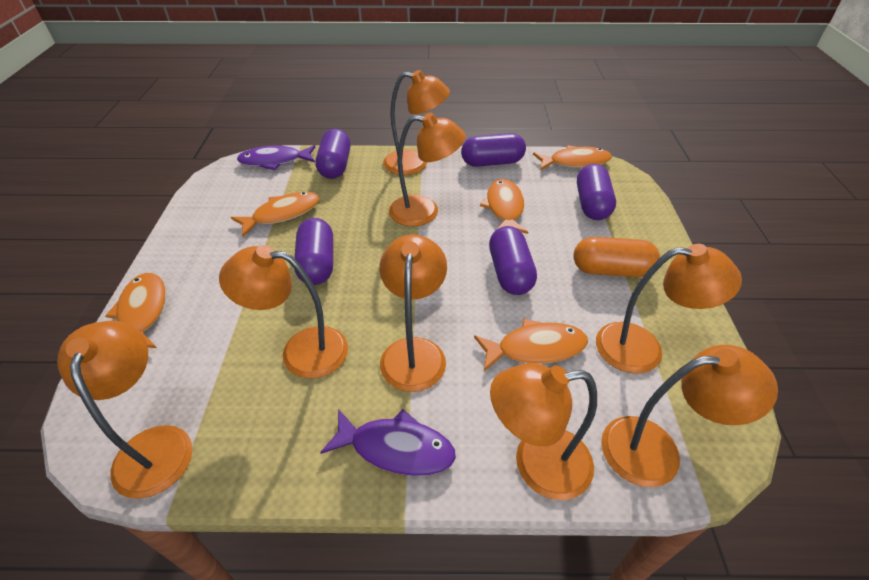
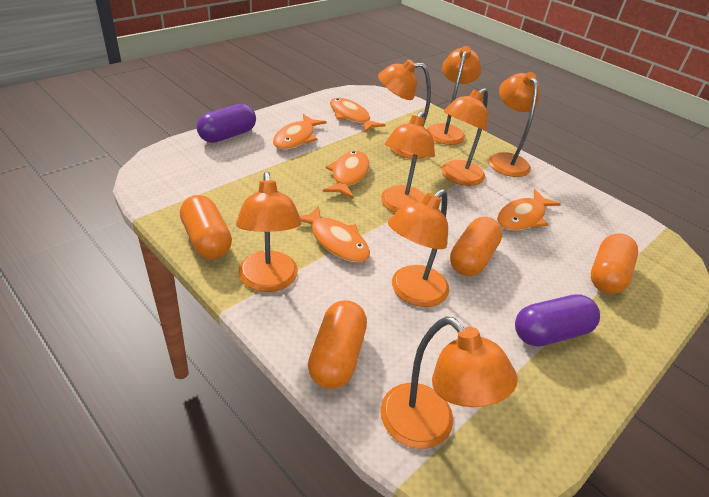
orange capsule: [573,237,660,277] = 1 -> [180,195,232,259] [308,300,367,389] [450,217,502,276] [591,234,638,294] = 4
purple capsule: [294,218,333,285] [316,129,350,179] [461,133,526,167] [489,226,537,295] [577,164,616,220] = 5 -> [196,104,256,143] [515,294,600,347] = 2
purple fish: [237,145,315,170] [320,409,456,476] = 2 -> none = 0

